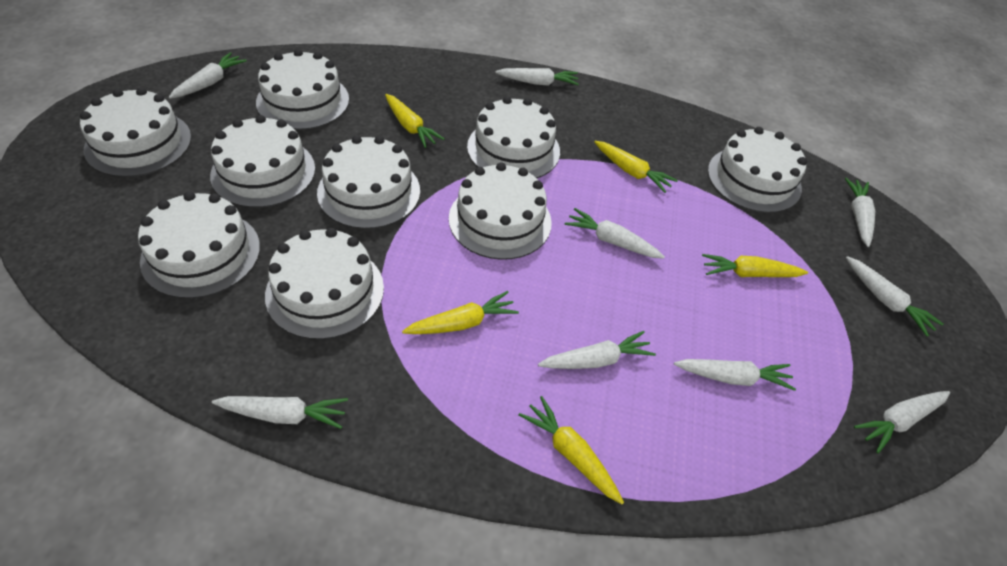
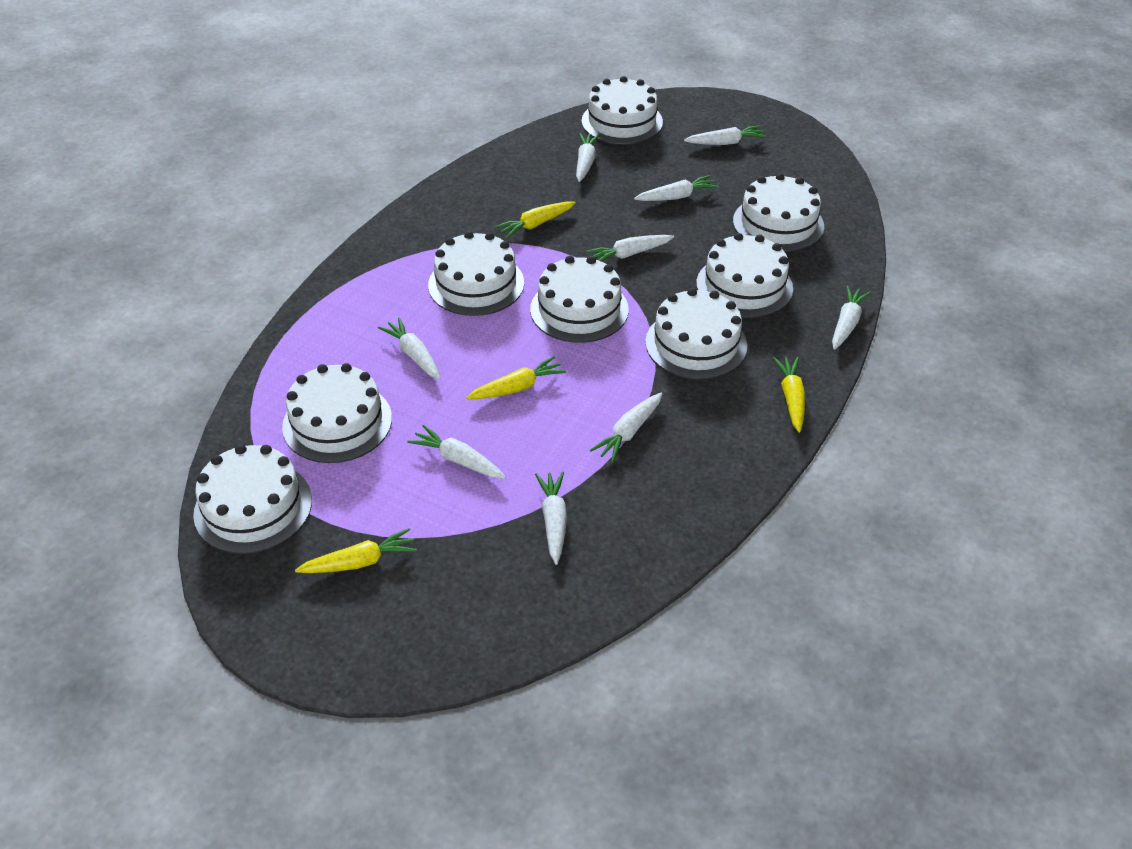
white cake: [80,87,191,177] [138,191,260,299] [210,115,315,208] [256,49,349,130] [265,228,384,340] [317,135,420,229] [449,162,552,260] [467,96,560,178] [708,127,807,213] = 9 -> [193,444,312,554] [282,363,392,463] [428,231,524,316] [530,256,629,343] [582,76,663,144] [645,288,747,379] [696,233,793,318] [733,173,824,252] = 8
yellow carrot: [385,94,444,148] [402,291,519,334] [519,396,624,504] [594,141,678,193] [702,254,808,277] = 5 -> [295,528,417,573] [466,356,566,399] [494,201,576,239] [773,357,805,433] = 4

